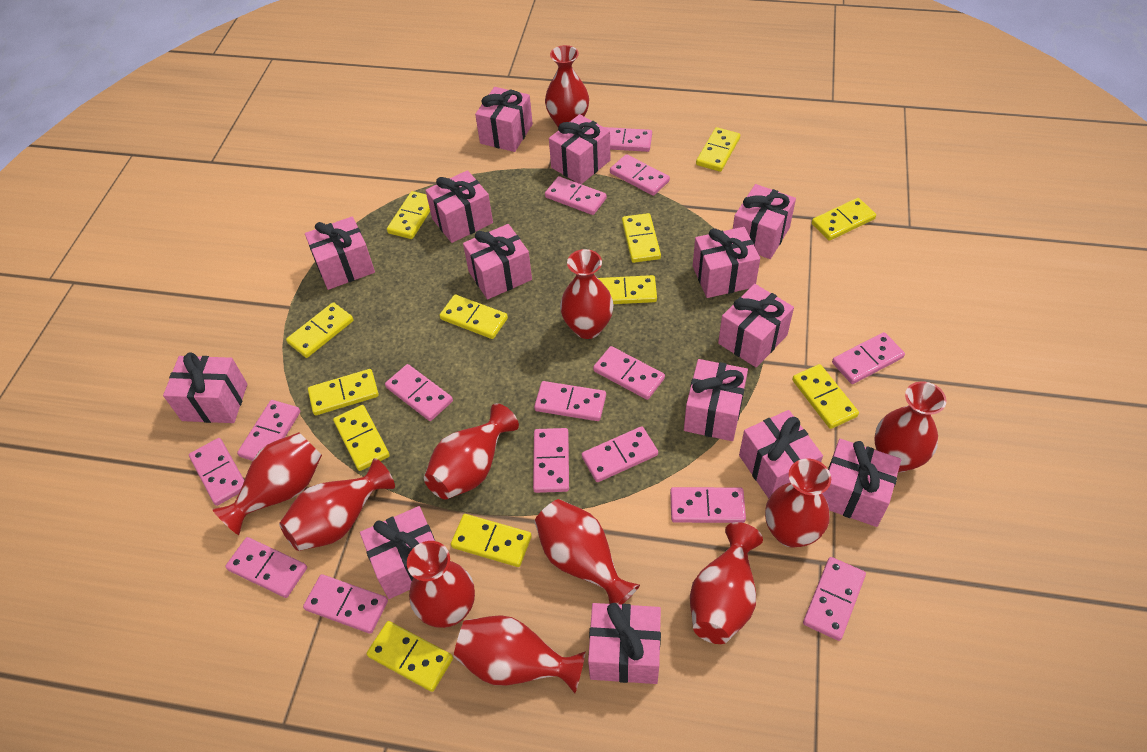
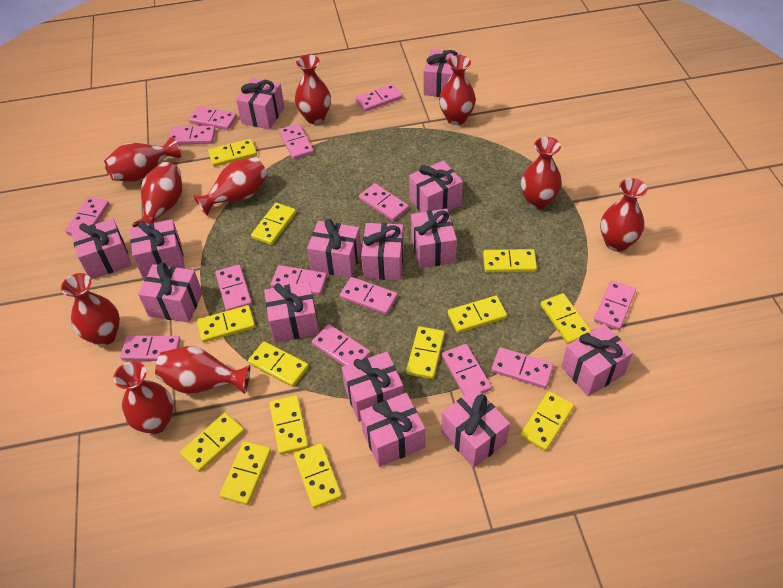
pink domino: [189,438,244,506] [225,537,307,598] [237,400,300,461] [303,574,388,634] [385,364,453,421] [533,428,569,493] [534,381,606,421] [545,176,607,215] [582,426,658,482] [593,346,665,400] [604,127,652,152] [610,154,670,196] [670,487,746,523] [803,557,866,641] [832,332,905,384] = 15 -> [65,197,110,235] [120,335,181,361] [168,126,215,144] [189,106,237,130] [215,265,252,311] [271,265,327,295] [279,123,314,160] [312,324,370,366] [340,277,398,315] [356,84,402,112] [359,183,409,221] [442,344,492,396] [491,347,554,388] [594,280,636,330] = 14
red vase: [212,432,322,535] [279,458,395,551] [407,541,475,628] [424,403,519,499] [454,615,586,693] [534,499,640,605] [545,45,589,127] [560,249,613,339] [690,522,763,644] [765,459,831,548] [874,381,947,472] = 11 -> [61,273,120,346] [104,136,181,182] [114,361,173,434] [132,162,182,227] [155,346,250,394] [193,157,268,216] [295,55,331,124] [439,55,476,125] [521,137,562,209] [600,178,647,252] = 10
yellow domino: [286,302,354,358] [308,369,379,415] [333,405,390,471] [367,621,453,692] [387,191,430,239] [439,295,508,339] [451,514,532,567] [598,275,657,304] [622,213,661,263] [696,127,740,172] [792,364,859,429] [812,198,876,241] = 12 -> [180,413,244,472] [197,305,255,343] [208,139,257,167] [220,441,271,505] [248,341,309,387] [251,203,296,245] [269,395,309,455] [294,443,342,508] [406,326,445,379] [448,296,507,333] [483,249,537,272] [520,391,574,451] [540,293,591,344] = 13

